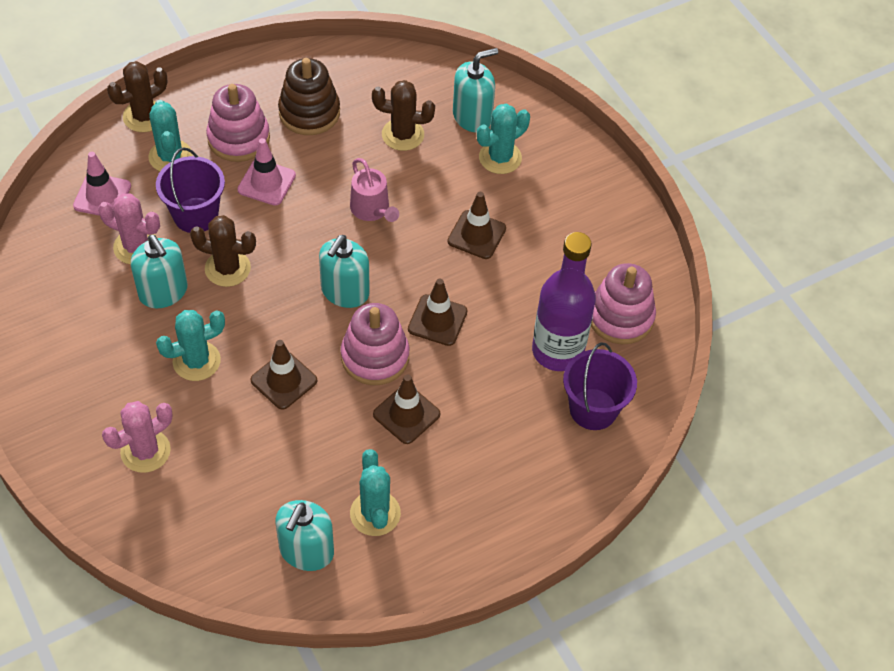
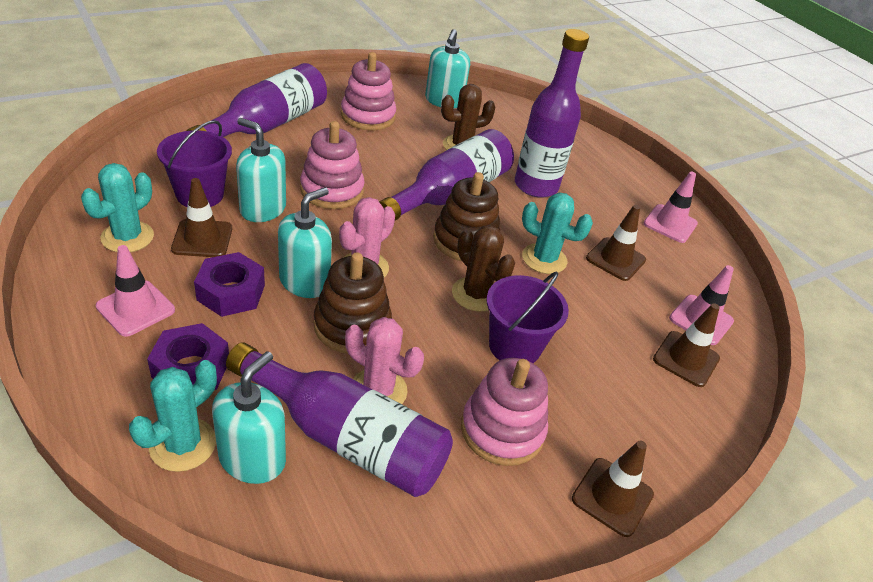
brown cactus: [107,61,167,132] [190,215,256,287] [372,80,435,151] = 3 -> [441,84,495,150] [452,225,515,312] = 2
brown stacking toy: [278,58,340,135] = 1 -> [314,252,392,354] [433,172,500,261] = 2
pink traffic cone: [73,152,131,216] [237,138,296,206] = 2 -> [96,245,175,337] [644,171,698,243] [669,265,734,345] = 3
pink watering can: [350,158,399,222] = 1 -> none = 0
purple bottle: [532,232,596,371] = 1 -> [187,63,327,137] [226,342,453,497] [379,129,514,221] [515,29,589,198] = 4
purple nut: none = 0 -> [147,323,229,390] [194,252,265,317] = 2
turquoise cactus: [149,100,192,171] [156,310,225,381] [350,449,401,536] [477,104,530,174] = 4 -> [81,163,154,252] [129,360,217,472] [522,193,593,274] = 3

